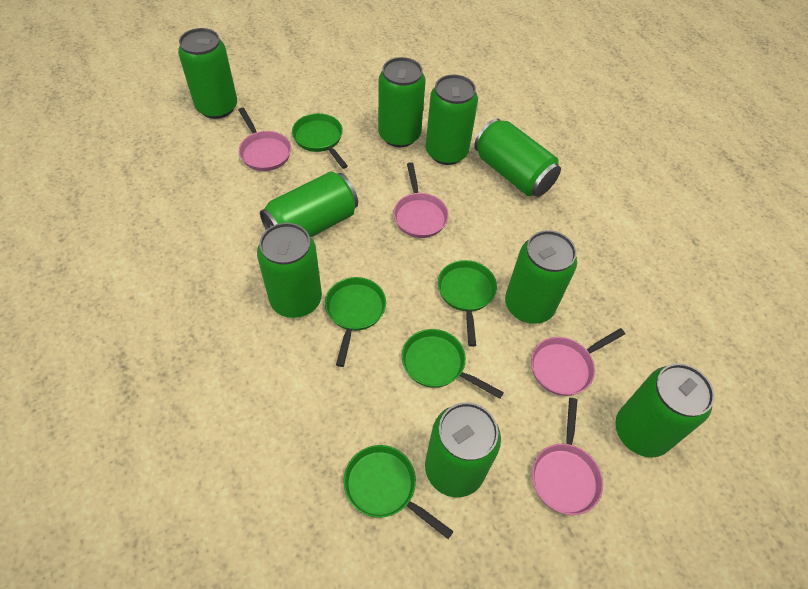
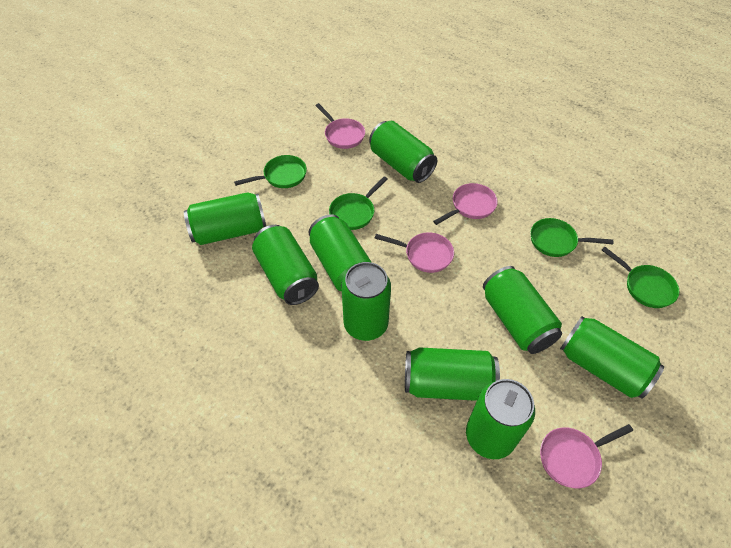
green pan: [292,113,348,169] [325,277,386,367] [343,445,454,539] [402,329,504,399] [438,260,497,347] = 5 -> [234,155,307,188] [329,176,388,230] [530,218,614,257] [602,247,679,308] = 4

